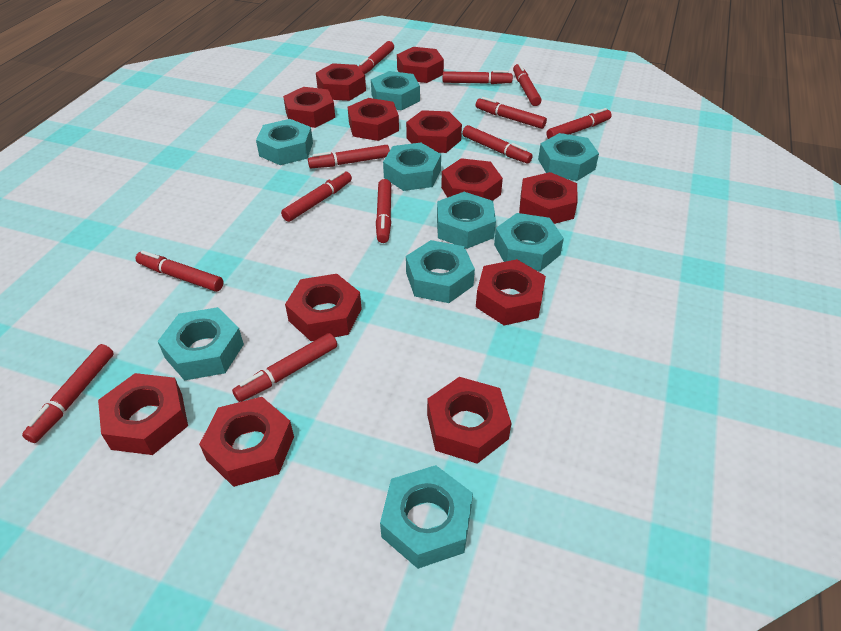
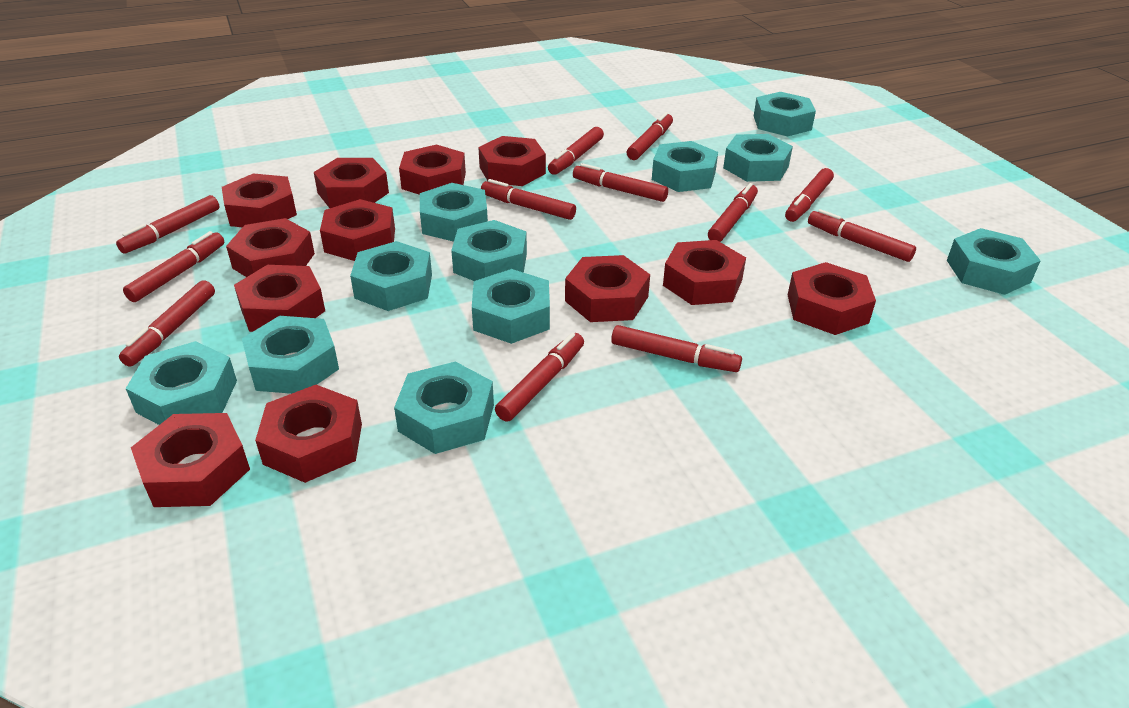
turquoise nut: [158,307,244,381] [256,119,313,165] [371,71,420,110] [380,465,473,569] [383,143,441,191] [406,240,475,303] [437,192,496,249] [494,213,564,271] [538,133,599,181] = 9 -> [126,341,237,425] [242,316,339,394] [350,241,432,311] [394,362,494,454] [420,183,488,242] [451,220,527,281] [472,269,550,344] [652,141,718,192] [723,134,793,182] [754,92,816,136] [947,228,1041,295] = 11

